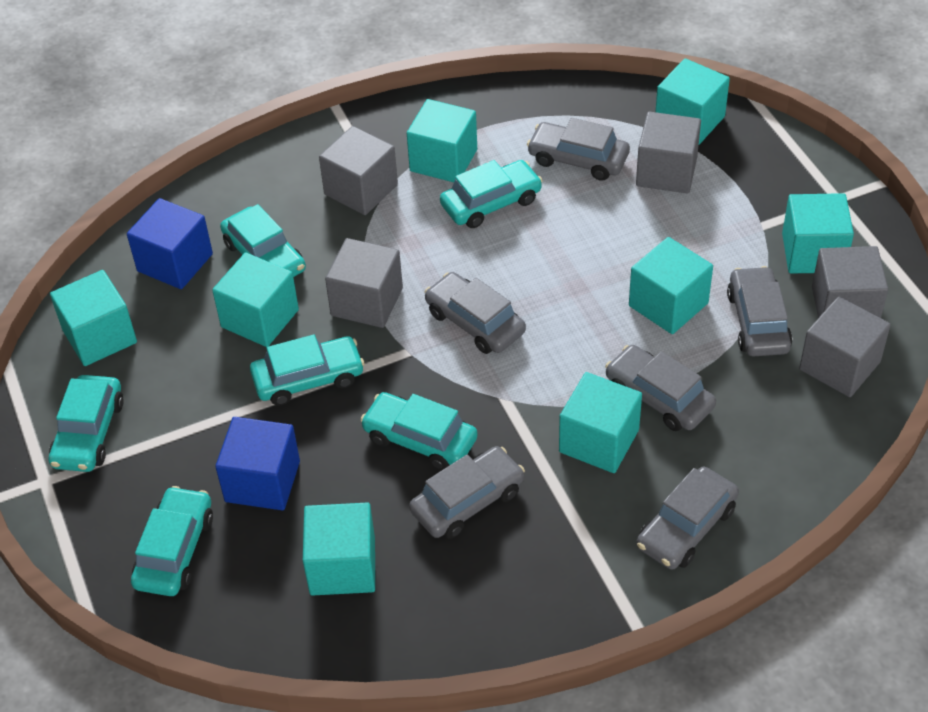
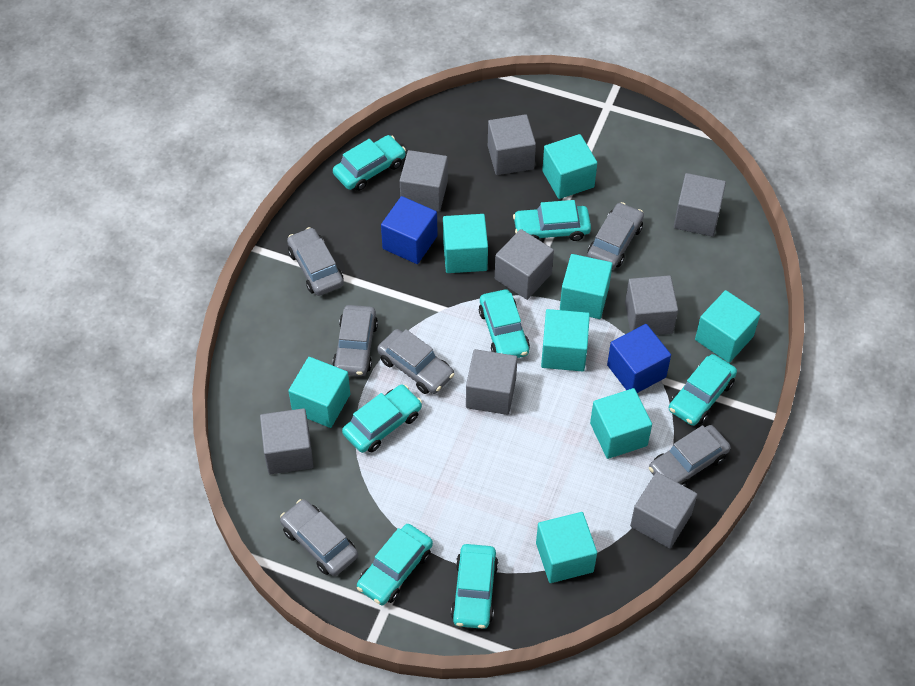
grey cube: [319,126,398,215] [325,238,403,328] [636,112,701,194] [799,296,890,397] [812,246,888,318] = 5 -> [260,408,314,474] [400,150,448,212] [466,349,517,415] [488,114,536,175] [495,229,554,300] [625,275,678,335] [630,472,697,548] [674,173,726,236] = 8
turquoise car: [49,375,124,472] [131,486,213,596] [220,204,306,277] [250,335,364,406] [360,392,478,470] [440,160,543,228] = 6 -> [333,135,406,191] [342,385,422,453] [357,524,433,605] [451,544,498,629] [479,290,530,358] [513,200,591,241] [669,354,737,426] = 7

